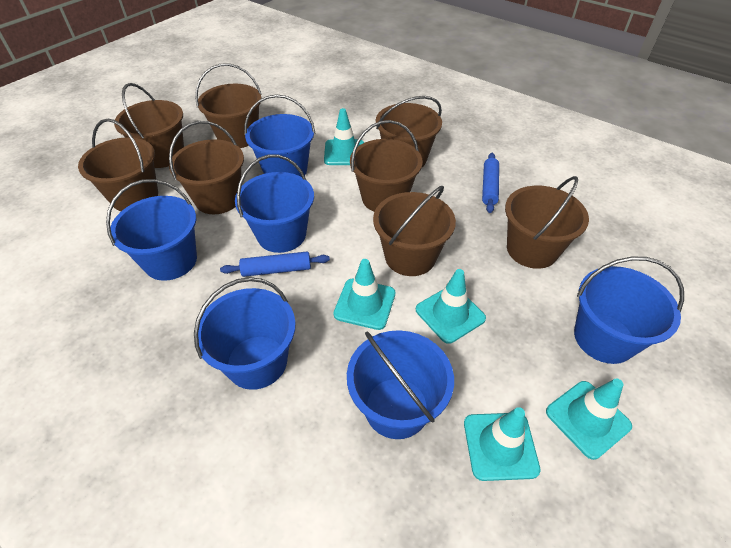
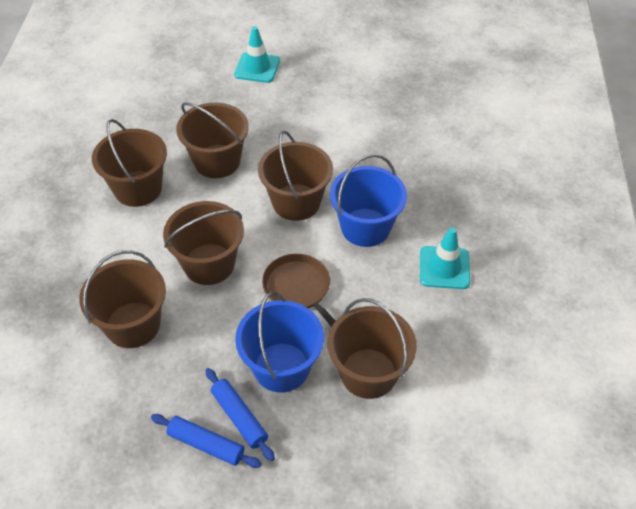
blue bucket: [106,179,197,281] [194,277,296,390] [235,155,314,253] [244,94,315,177] [347,330,454,439] [574,257,684,364] = 6 -> [235,292,324,392] [330,154,407,247] = 2
brown bucket: [78,119,158,211] [114,83,184,168] [169,121,244,214] [195,63,262,148] [350,120,423,212] [373,186,456,276] [376,96,442,167] [505,176,589,269] = 8 -> [79,250,166,348] [92,119,167,207] [163,201,244,285] [176,102,249,178] [258,130,333,221] [327,298,417,399] = 6
brown pan: none = 0 -> [262,254,335,327] = 1
turquoise traffic cone: [324,108,364,165] [333,259,395,330] [416,269,486,344] [464,407,540,481] [546,378,632,460] = 5 -> [234,26,280,83] [420,227,470,289] = 2

